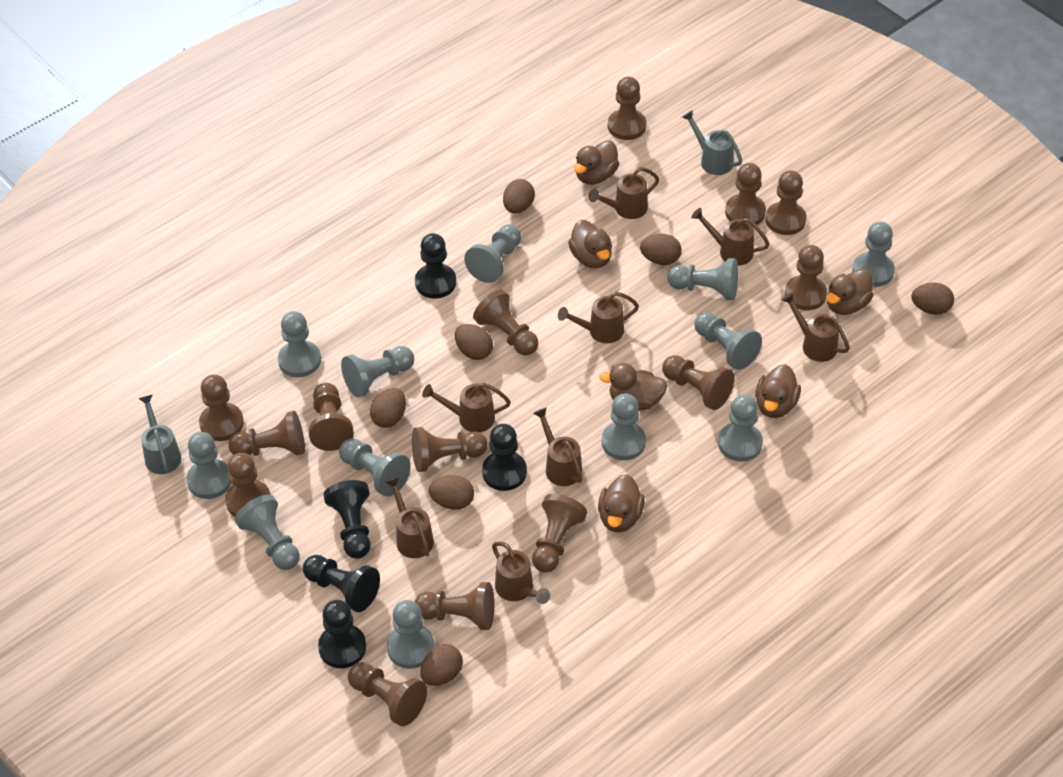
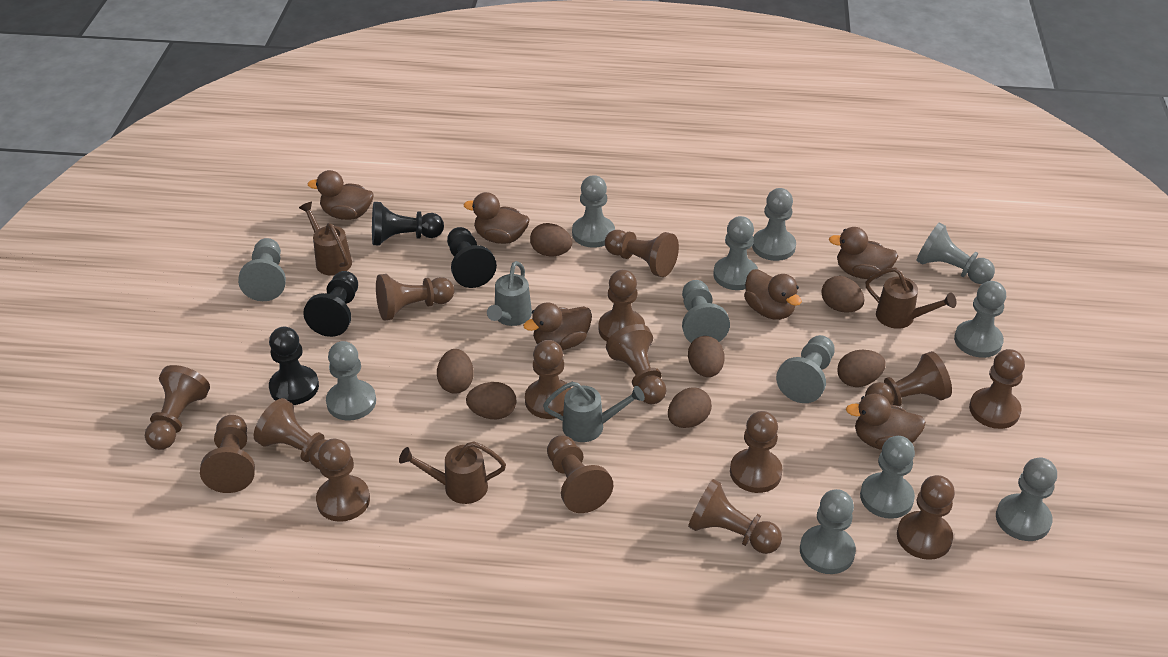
black pawn: [303,555,380,612] [318,600,366,668] [323,480,371,559] [415,233,456,299] [482,424,527,491] = 5 -> [269,327,319,405] [303,271,358,337] [372,202,444,245] [447,227,497,288] = 4
brown pawn: [199,375,244,441] [225,453,270,517] [228,411,305,456] [309,383,354,451] [348,662,427,726] [412,427,488,472] [414,582,494,630] [473,289,538,355] [532,494,587,573] [608,77,646,140] [662,355,734,410] [725,163,766,225] [766,170,807,235] [785,245,827,310] = 14 -> [145,365,210,450] [200,415,255,493] [254,398,327,469] [316,438,370,522] [376,274,454,320] [525,340,571,419] [547,435,613,513] [598,269,645,342] [605,230,679,277] [606,324,667,404] [688,479,782,554] [730,411,783,493] [865,351,952,406] [897,475,955,560] [969,349,1025,429] = 15
brown watering can: [385,477,434,558] [422,383,511,432] [492,541,550,604] [533,407,582,486] [558,292,639,343] [589,167,659,219] [691,208,769,266] [781,292,850,362] = 8 -> [299,202,352,276] [399,442,506,504] [866,267,956,329] = 3

